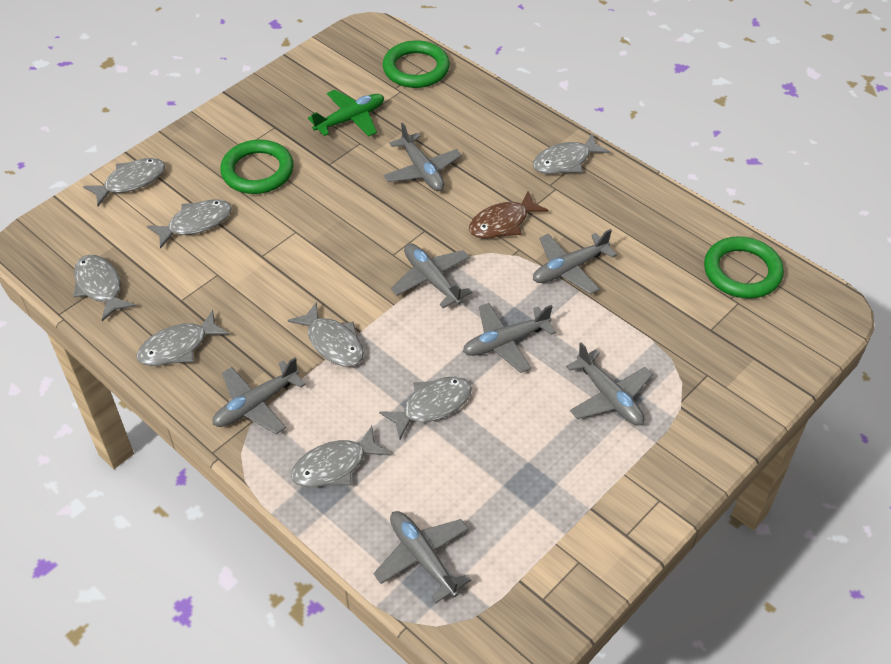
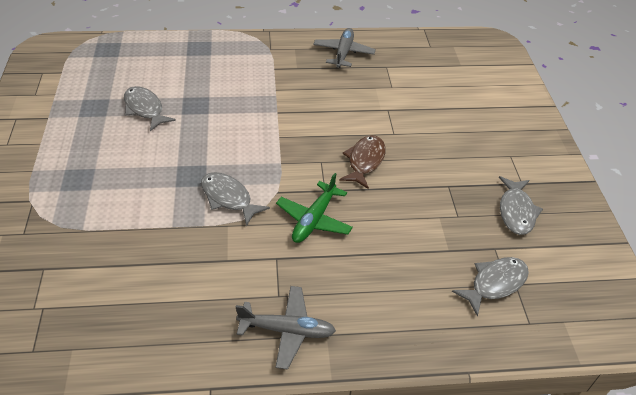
green ring: [220,140,294,194] [383,40,450,88] [704,236,784,299] = 3 -> none = 0
grey fish: [73,255,136,321] [83,158,165,206] [136,310,230,366] [147,200,232,249] [288,302,364,367] [291,426,390,487] [379,377,472,440] [533,134,610,174] = 8 -> [124,86,176,131] [201,172,270,226] [452,257,529,316] [499,176,543,235] = 4
grey plane: [212,358,306,434] [373,511,471,603] [384,123,461,191] [391,243,472,308] [463,303,556,373] [533,229,617,294] [566,342,653,426] = 7 -> [236,286,336,370] [313,28,376,68] = 2

